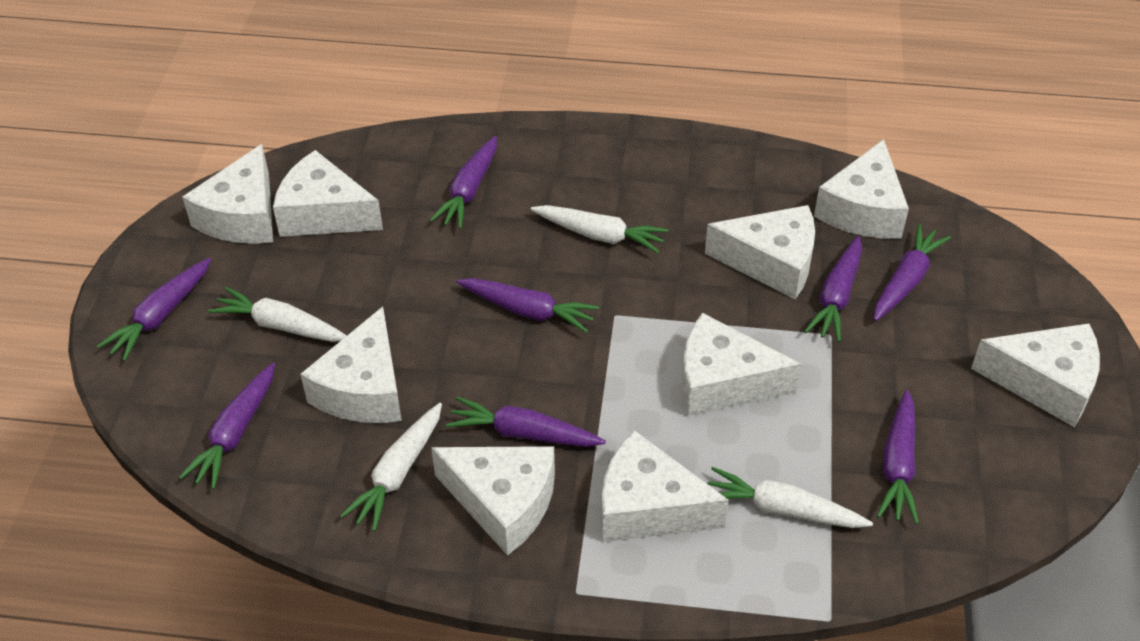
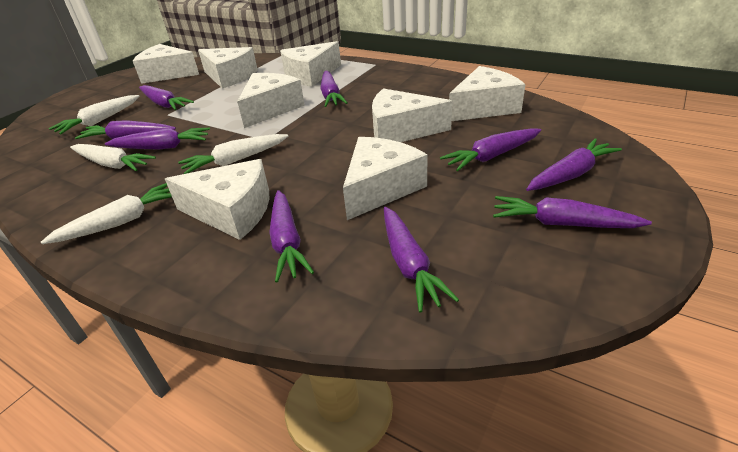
purple carrot: [97,258,211,361] [179,363,275,489] [429,136,497,229] [446,397,606,447] [456,278,599,333] [804,236,862,342] [874,224,951,321] [877,390,919,524] = 8 -> [75,120,176,139] [105,127,210,150] [139,85,194,110] [269,190,314,283] [320,71,348,107] [384,207,459,313] [440,128,541,171] [493,196,652,228] [526,138,622,191] = 9
white cheese: [182,144,273,244] [273,150,383,237] [300,307,402,423] [431,446,555,556] [601,430,729,542] [682,313,801,417] [705,205,815,299] [814,139,909,239] [971,323,1100,427] = 9 -> [133,44,199,84] [165,159,269,240] [198,47,258,88] [237,73,305,128] [280,41,341,87] [343,137,427,220] [372,88,452,142] [449,66,525,121] = 8

